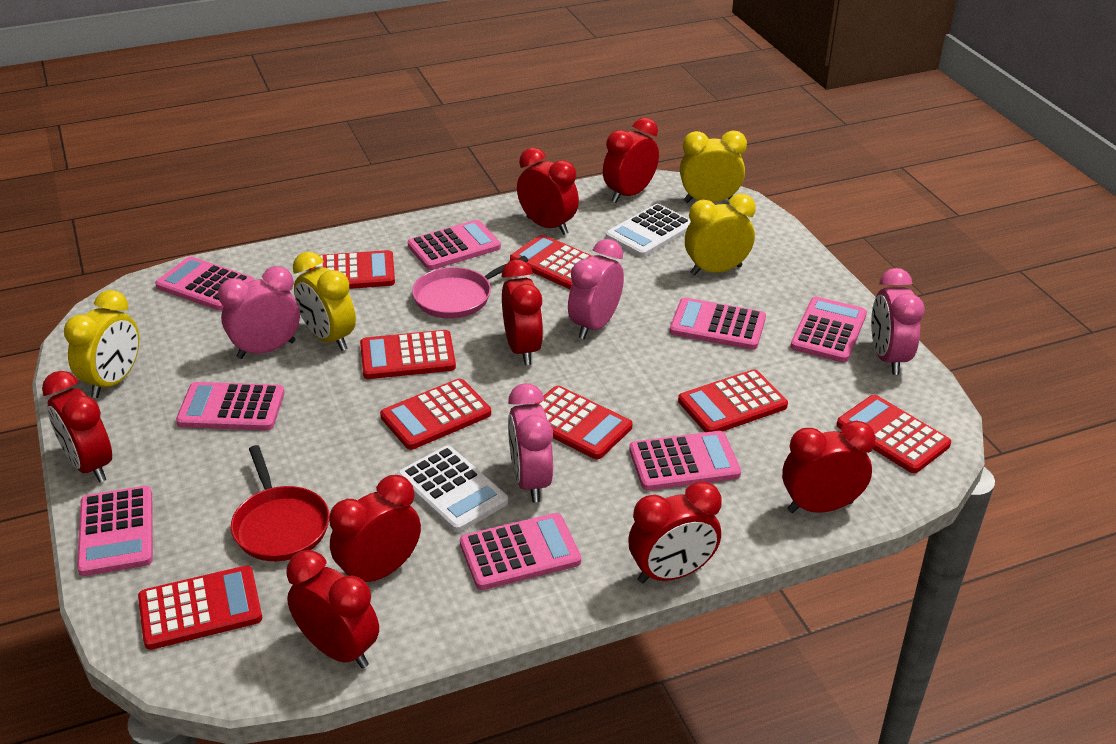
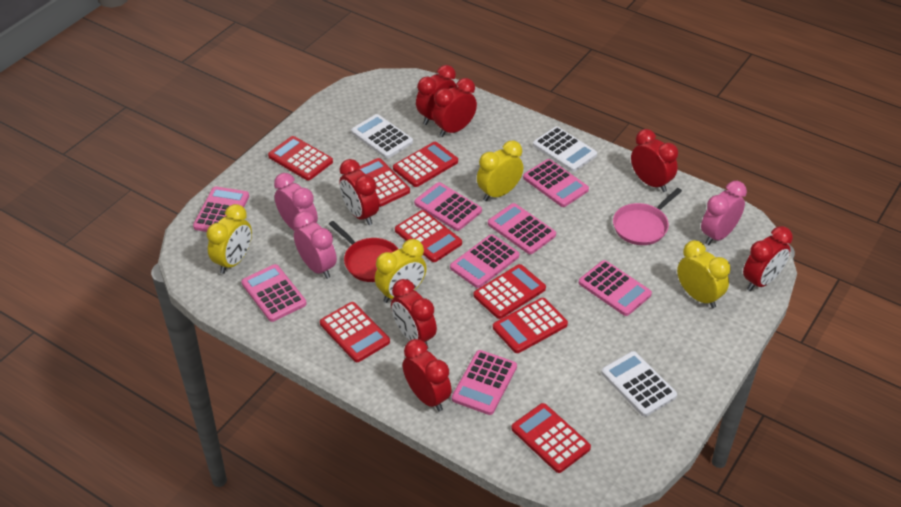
pink clock: [218,266,300,359] [508,383,553,502] [568,239,624,339] [871,268,925,375] = 4 -> [274,173,318,231] [293,211,337,279] [701,181,747,245] = 3
red clock: [42,371,112,482] [286,550,379,669] [329,475,421,582] [502,259,543,365] [517,148,579,235] [603,118,659,203] [628,481,721,584] [782,420,876,513] = 8 -> [339,159,379,225] [391,279,437,346] [403,339,452,412] [416,65,457,125] [433,78,477,137] [631,129,678,192] [743,226,793,291] = 7
white calculator: [398,446,508,533] [606,204,691,257] = 2 -> [351,114,413,159] [533,126,597,172] [601,351,677,417] = 3

